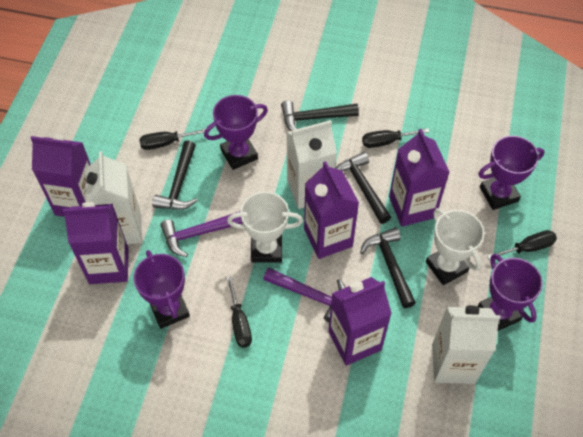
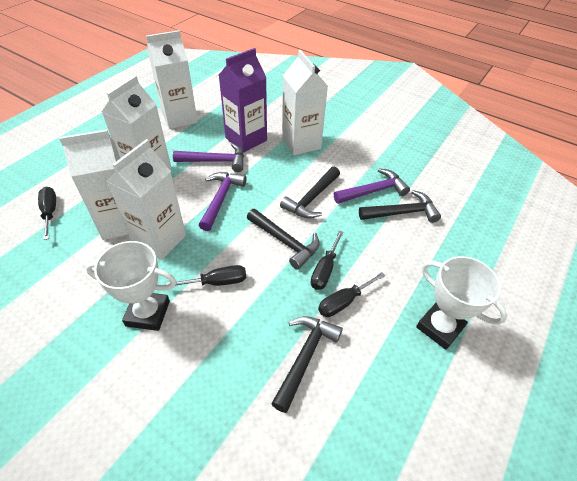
purple carton: [31,136,91,217] [63,202,129,284] [304,161,359,259] [328,277,392,366] [389,129,450,227] = 5 -> [219,48,267,152] = 1
purple hammer: [160,211,243,257] [263,268,346,323] = 2 -> [173,144,244,172] [199,172,247,231] [334,169,410,204] = 3
purple trophy: [134,250,190,329] [204,95,268,170] [478,136,545,210] [478,254,543,331] = 4 -> none = 0
white carton: [85,151,142,245] [286,120,337,209] [432,305,500,384] = 3 -> [59,130,128,240] [102,75,172,170] [107,139,186,260] [146,30,198,129] [282,50,328,155] = 5

